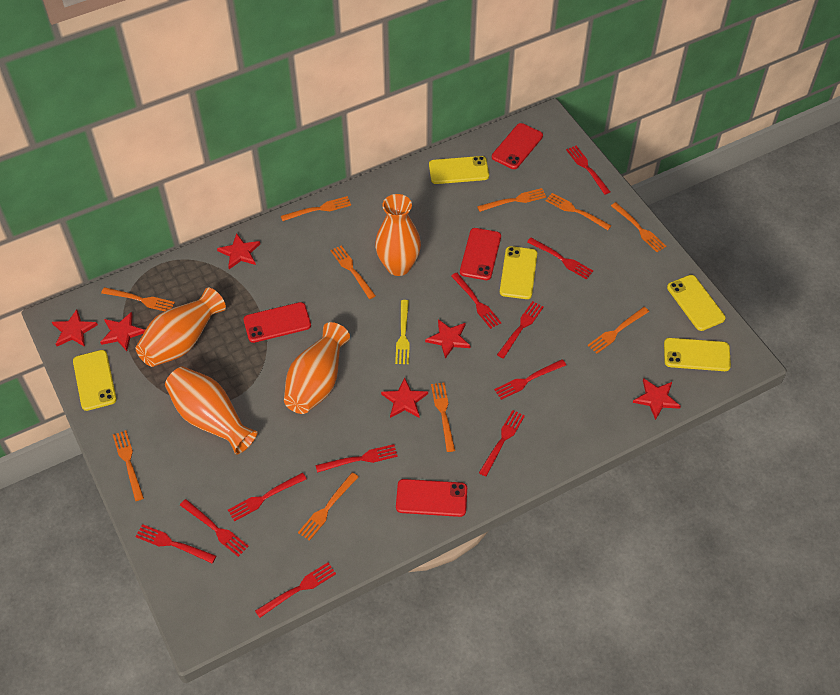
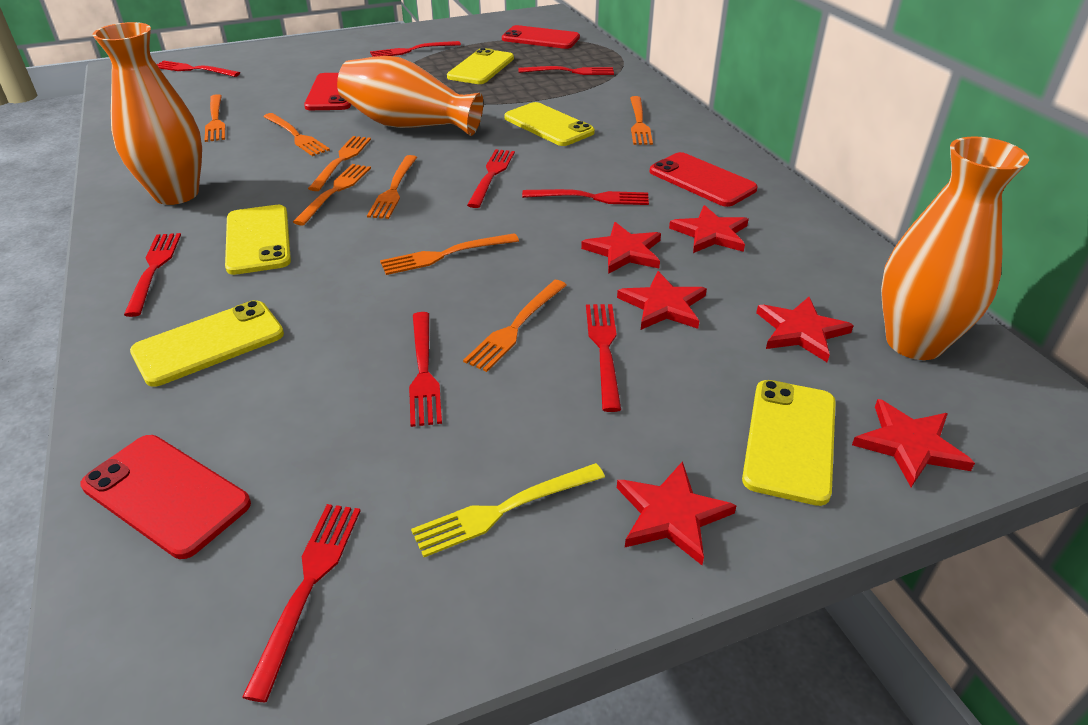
orange fork: [101,287,175,311] [113,430,144,501] [281,196,351,221] [298,472,358,541] [330,245,376,299] [431,382,455,452] [477,188,547,212] [546,193,611,230] [588,307,649,354] [611,202,666,252] = 10 -> [205,94,226,142] [263,113,330,156] [293,164,371,225] [308,136,371,191] [367,155,417,219] [380,233,519,275] [463,280,567,372] [630,96,653,145] = 8
orange vase: [136,288,226,367] [165,366,257,455] [284,322,350,414] [375,194,421,276] = 4 -> [92,22,202,205] [337,56,483,136] [881,136,1029,360] = 3
red fork: [135,524,216,563] [180,499,249,557] [228,473,307,521] [255,562,336,618] [316,444,398,473] [451,273,501,329] [479,410,525,477] [494,359,566,400] [497,301,544,358] [527,238,593,279] [566,146,610,195] = 11 -> [124,233,181,317] [157,61,240,77] [242,504,361,702] [370,41,461,57] [409,312,442,427] [467,149,515,208] [518,66,614,75] [522,189,649,205] [586,304,621,412] = 9

